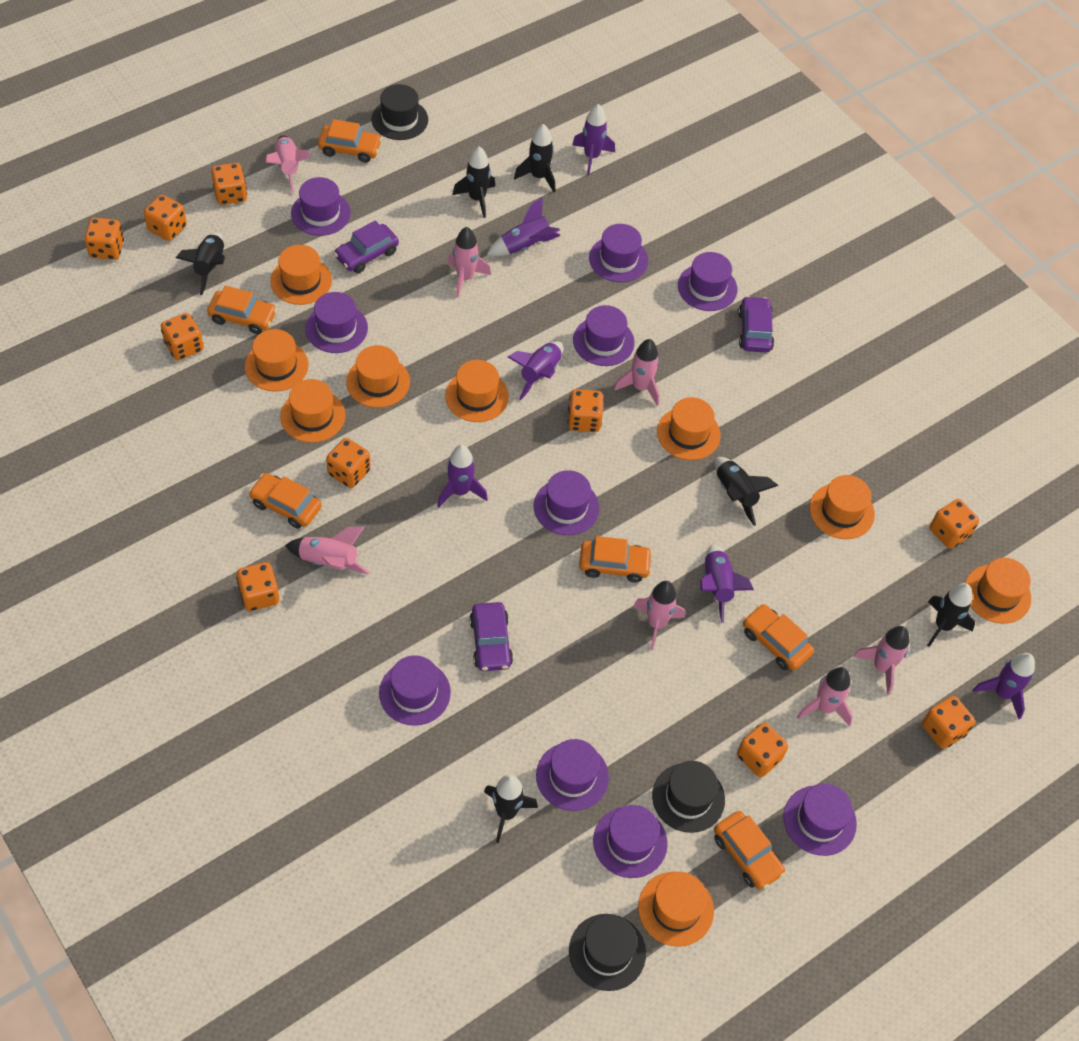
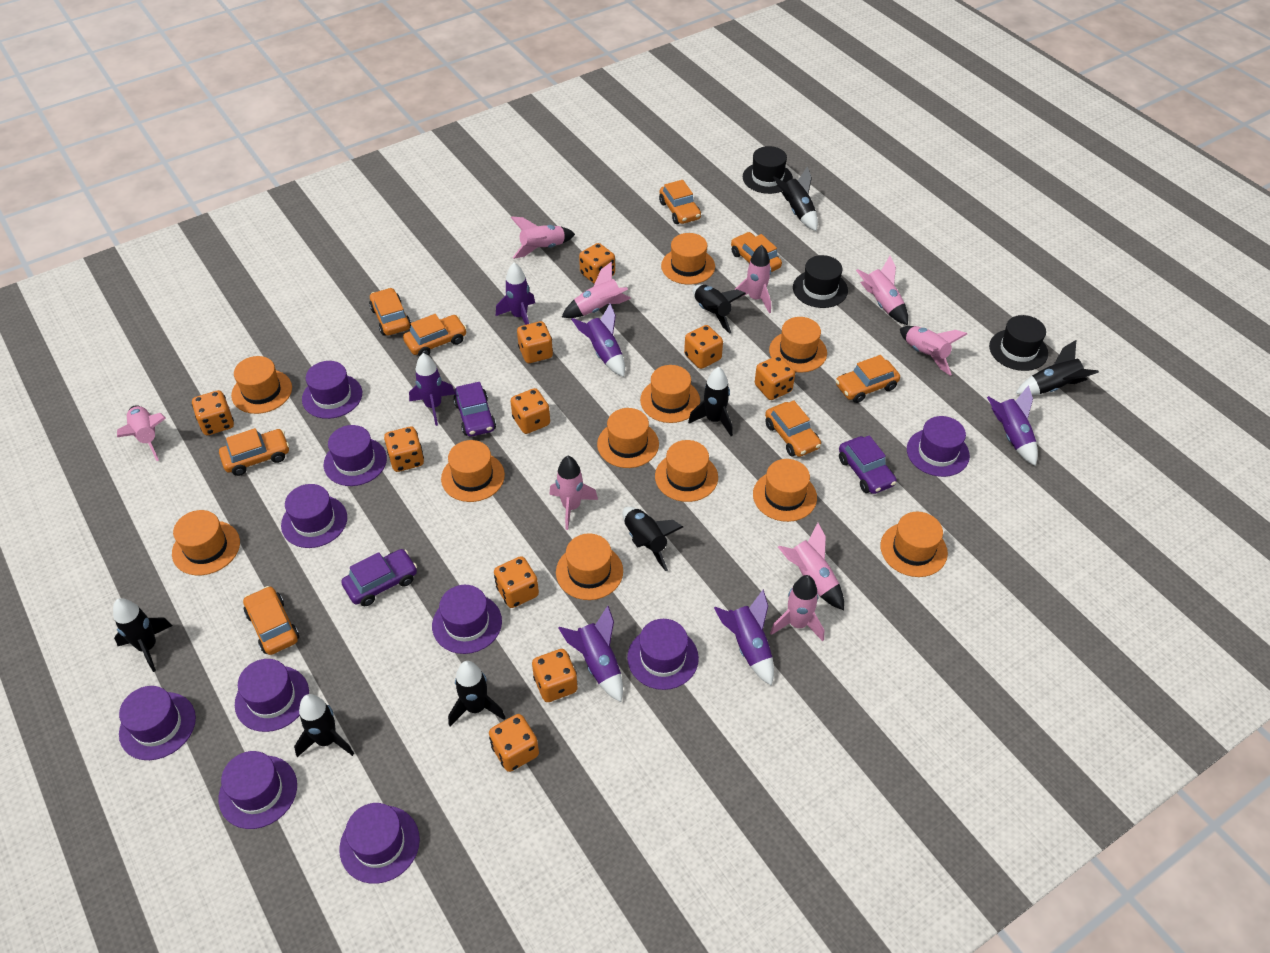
black rocket: [176,232,225,295] [452,146,495,218] [484,775,538,843] [514,124,555,192] [715,457,778,526] [927,583,975,647] = 6 -> [113,598,172,672] [294,694,354,757] [448,661,506,726] [623,507,683,571] [688,367,733,436] [693,285,746,334] [773,166,818,231] [1016,340,1099,395] = 8
orange car: [207,286,277,334] [249,473,322,529] [318,119,382,163] [579,536,653,583] [714,811,785,890] [743,604,814,670] = 6 -> [219,428,289,476] [243,586,299,655] [369,288,411,336] [403,314,467,356] [659,180,701,224] [731,232,782,272] [765,400,821,457] [836,355,900,403] = 8
orange hat: [245,329,309,392] [270,245,332,305] [280,379,345,443] [346,345,410,408] [445,360,509,422] [638,872,714,947] [657,397,721,460] [810,475,875,539] [965,558,1031,624] = 9 -> [172,510,240,575] [231,356,292,414] [441,440,505,502] [556,533,623,600] [597,408,659,468] [640,365,700,423] [655,440,718,502] [661,233,715,285] [753,459,817,522] [769,317,827,373] [880,512,948,577] = 11
pink rocket: [266,135,311,194] [285,527,370,575] [447,227,491,298] [614,339,660,406] [633,581,685,650] [797,667,853,727] [853,626,910,695] = 7 -> [117,405,166,461] [511,216,575,259] [549,456,598,530] [562,262,631,318] [734,245,771,313] [770,575,824,641] [778,523,844,610] [856,256,908,325] [900,326,967,376] = 9

